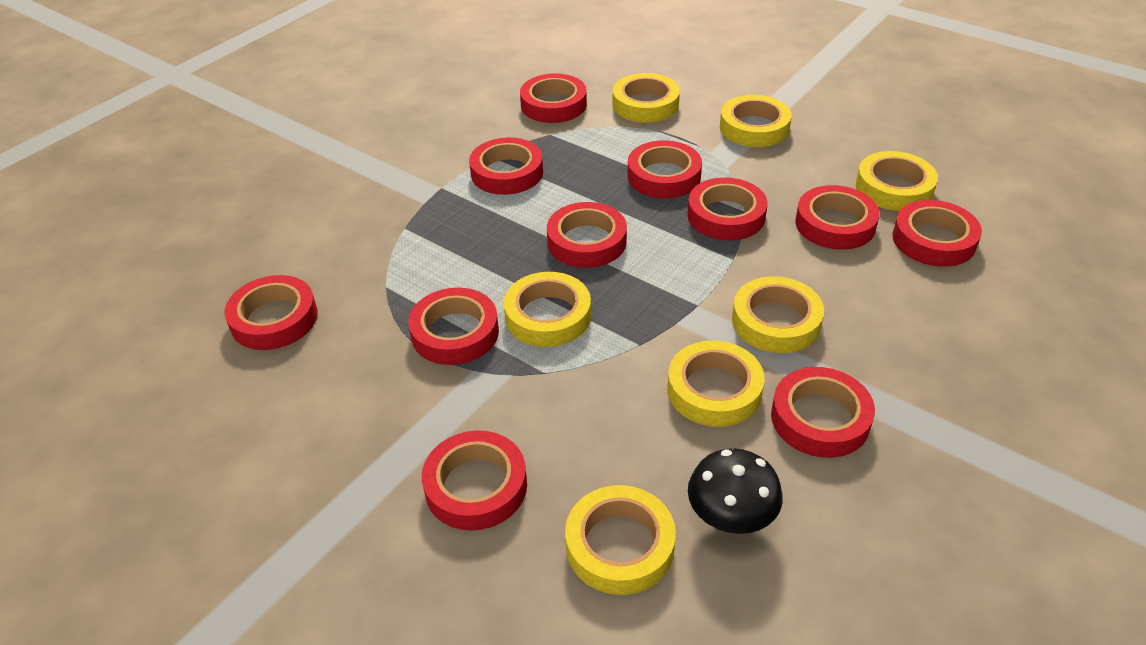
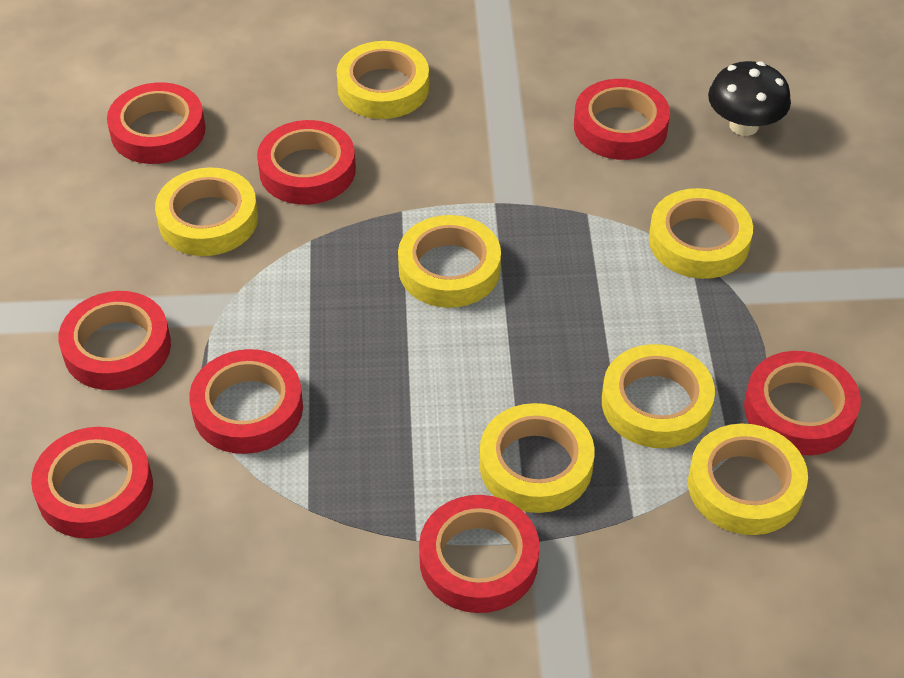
red tape: [225,275,318,350] [408,288,499,365] [422,430,527,531] [469,137,543,195] [520,73,587,123] [547,202,627,268] [628,140,702,198] [687,177,768,241] [771,367,875,458] [795,185,880,250] [892,200,982,267] = 11 -> [31,427,153,539] [58,291,171,390] [107,82,206,164] [189,349,303,454] [257,120,356,205] [419,495,540,613] [574,79,670,160] [744,351,861,455] = 8

